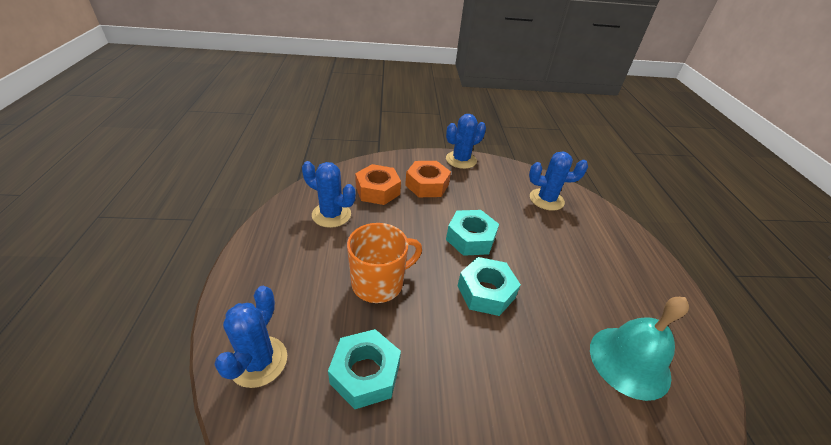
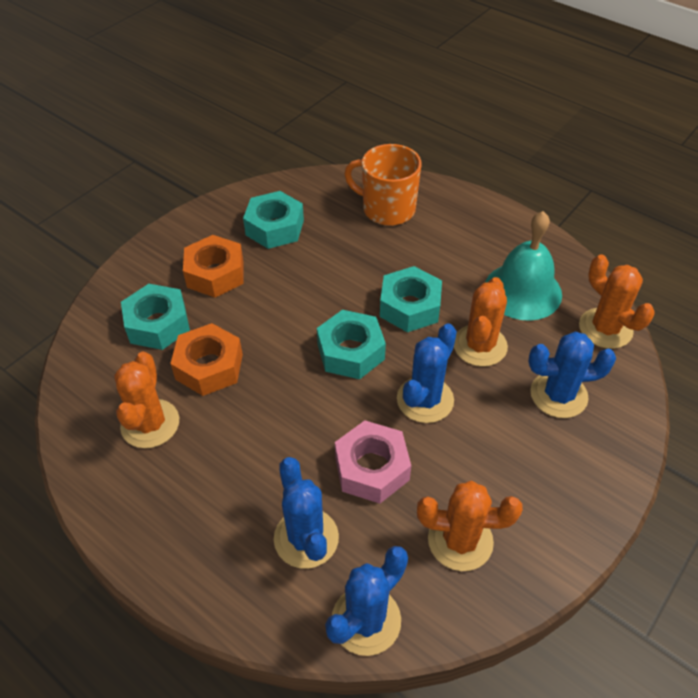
orange cactus: none = 0 -> [114,352,179,448] [417,481,523,571] [454,277,508,367] [579,255,655,349] = 4
pink nut: none = 0 -> [335,421,411,504] = 1
turquoise nut: [328,329,401,409] [446,210,499,256] [458,257,521,316] = 3 -> [121,284,190,350] [243,191,304,249] [317,310,386,379] [380,266,442,332] = 4

